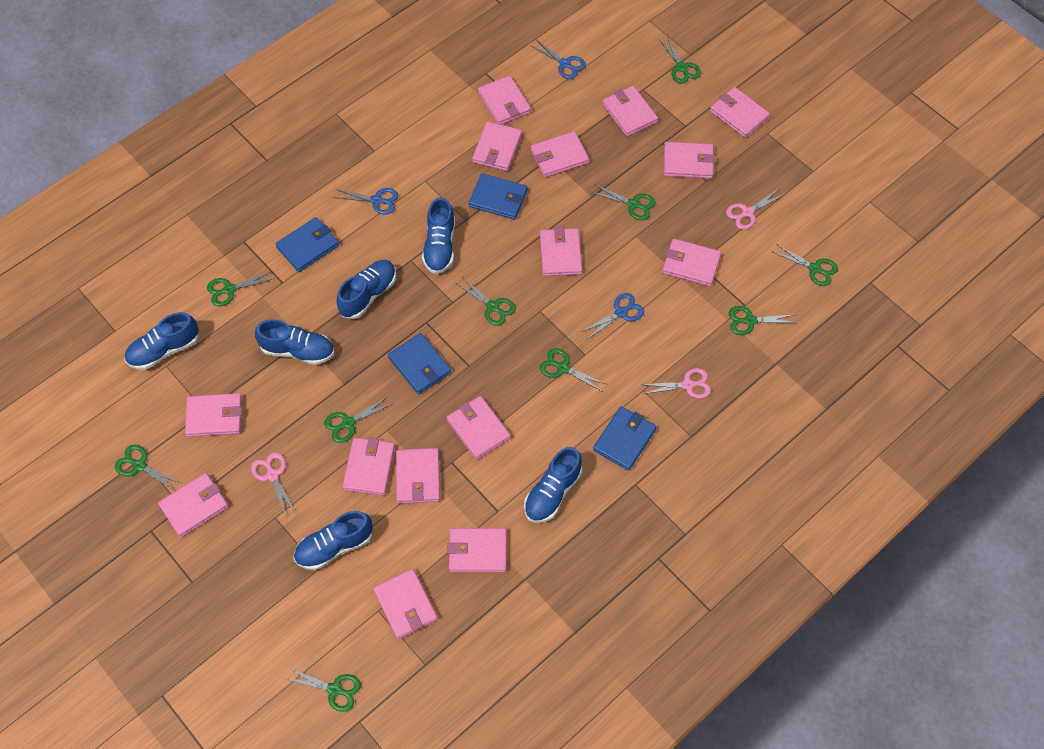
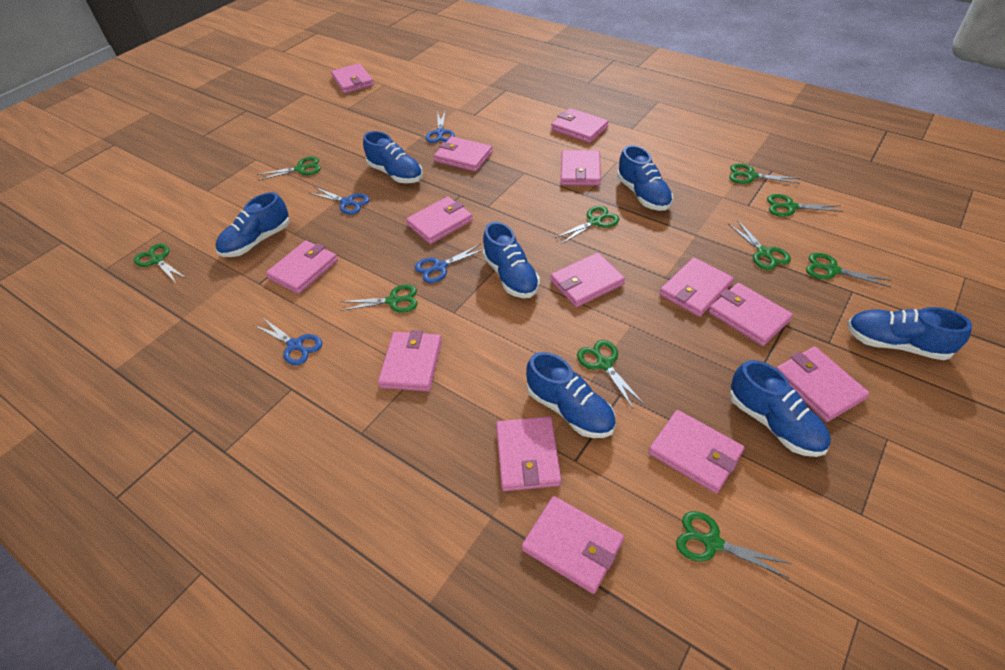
blue scissors: [333,188,398,215] [530,40,586,79] [581,293,644,339] = 3 -> [254,317,322,365] [309,187,370,214] [415,244,483,283] [426,110,455,143] = 4
blue shoe: [125,312,199,370] [255,319,334,365] [294,511,373,570] [336,260,396,319] [422,197,455,274] [524,447,582,523] = 6 -> [216,192,290,257] [363,131,423,183] [483,222,540,298] [526,352,616,438] [617,145,673,211] [730,360,831,457] [847,307,972,360] = 7
blue wallet: [276,217,339,272] [388,333,451,394] [469,173,527,220] [593,406,656,471] = 4 -> none = 0
pink scissors: [251,452,296,516] [640,368,711,399] [726,188,786,230] = 3 -> none = 0
pink wallet: [158,473,229,537] [185,393,242,437] [342,437,395,496] [373,569,438,639] [396,448,440,504] [446,396,511,460] [447,528,507,572] [472,121,522,171] [478,75,531,125] [531,131,589,178] [540,227,582,276] [602,86,658,137] [662,238,721,287] [663,142,715,179] [710,87,770,138] = 15 -> [266,240,338,294] [331,63,374,94] [378,330,442,392] [406,197,473,244] [434,137,493,172] [496,416,561,491] [522,496,624,594] [550,253,625,307] [551,108,609,143] [561,150,601,186] [648,410,744,494] [659,258,734,317] [709,283,793,346] [776,347,870,422] = 14

